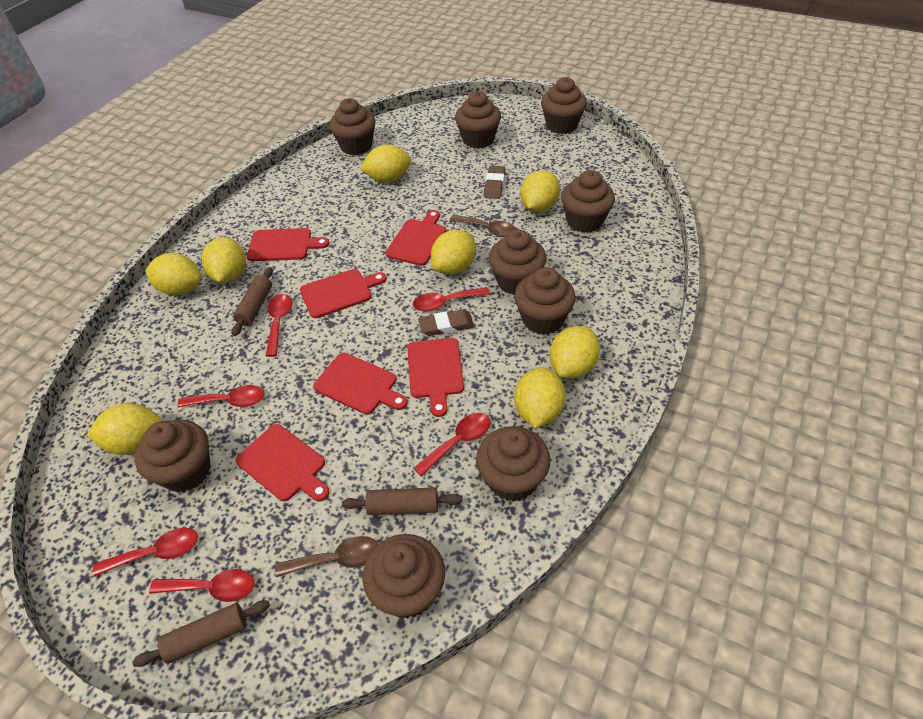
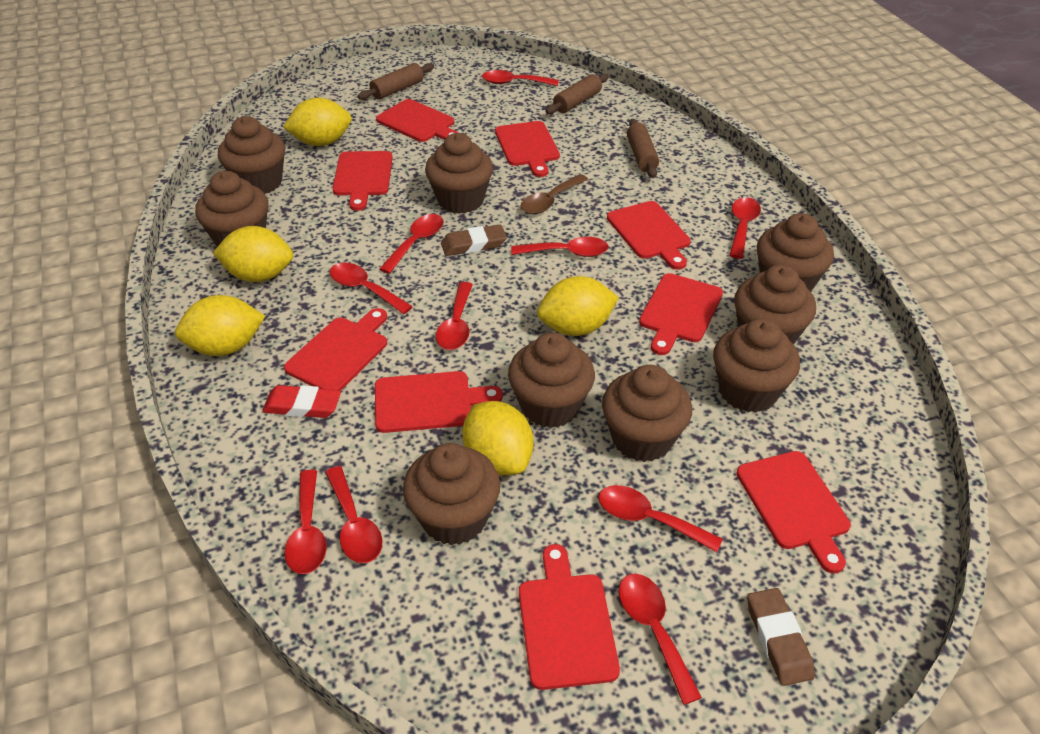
brown spoon: [275,536,378,577] [449,215,516,237] = 2 -> [521,174,588,214] = 1
red cutting board: [236,424,330,502] [247,228,329,261] [300,269,387,318] [313,353,408,414] [385,210,446,266] [407,338,464,417] = 6 -> [284,308,387,391] [332,151,393,211] [375,371,503,433] [376,99,458,142] [495,121,560,177] [519,544,620,690] [607,201,691,270] [639,273,723,355] [736,451,851,574] = 9
red eraser: none = 0 -> [262,385,341,418] = 1
red spoon: [93,528,198,577] [149,569,254,602] [177,385,264,407] [266,294,292,357] [413,287,490,311] [413,413,490,477] = 6 -> [285,470,327,574] [325,466,382,563] [330,263,413,314] [379,214,443,274] [436,282,473,350] [482,70,559,86] [511,237,609,257] [598,485,723,552] [619,574,702,705] [729,197,761,259] = 10
yellow lemon: [87,403,163,455] [145,253,202,296] [202,237,246,283] [360,144,412,183] [431,230,476,274] [514,367,566,428] [520,170,560,212] [550,326,600,378] = 8 -> [175,295,265,356] [213,226,293,282] [283,98,352,146] [462,401,534,475] [537,276,619,336] = 5

